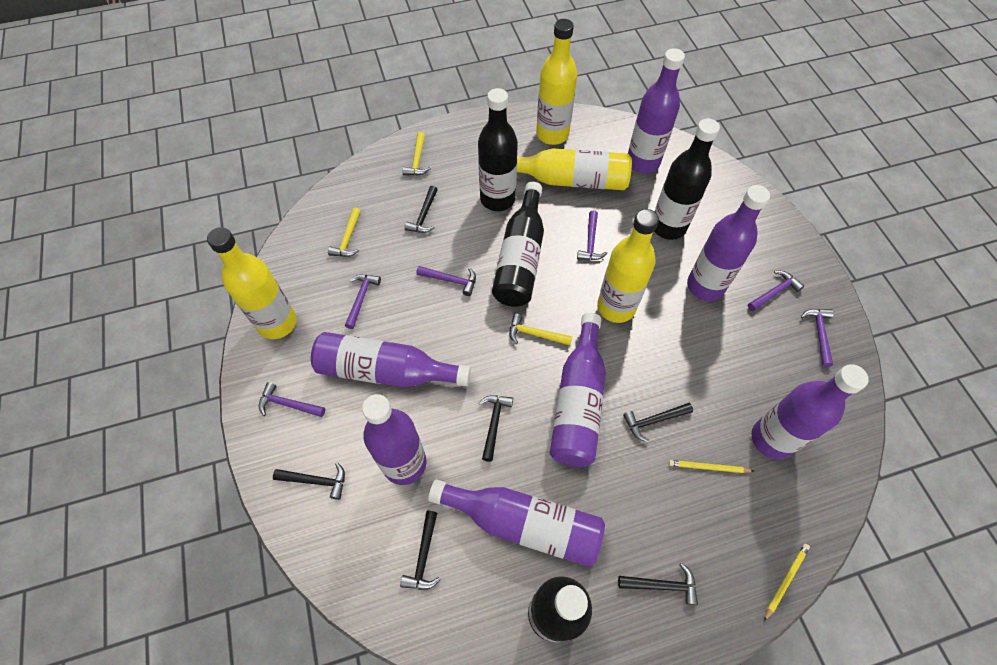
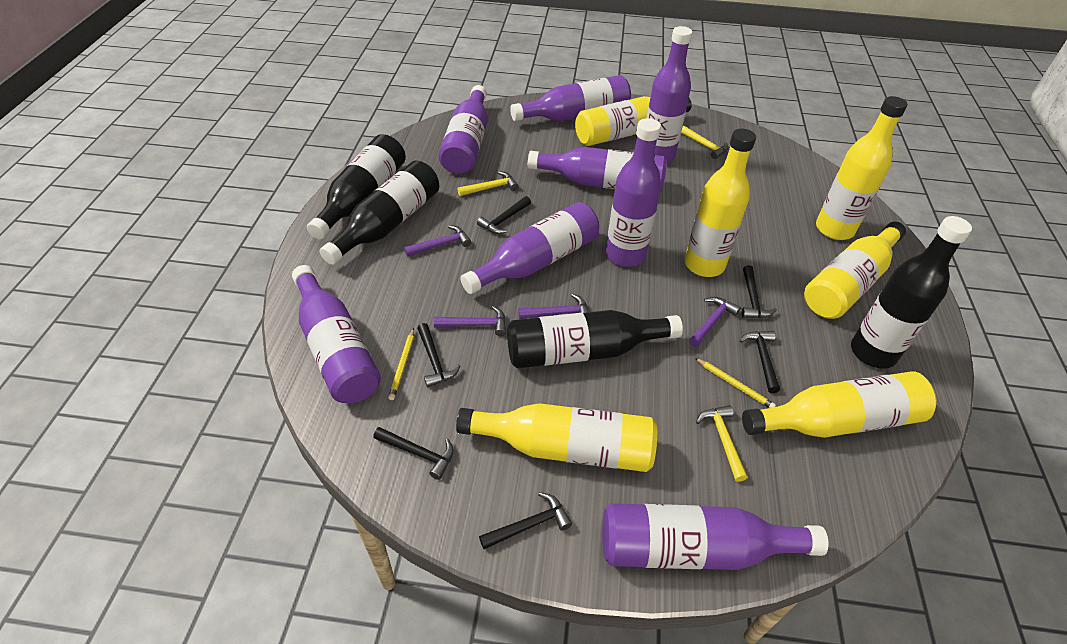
purple bottle: [311,332,471,388] [362,394,426,485] [428,479,605,567] [550,313,606,467] [628,48,685,173] [687,185,770,301] [751,364,869,460] = 7 -> [292,265,381,403] [439,85,488,174] [460,202,599,294] [510,75,631,121] [528,147,667,192] [602,503,829,570] [606,118,662,267] [647,26,692,163] = 8
purple hammer: [259,382,325,417] [345,275,381,329] [416,266,476,296] [577,211,607,260] [748,271,804,311] [801,309,834,367] = 6 -> [404,225,471,256] [434,306,506,336] [518,294,589,319] [689,297,741,347] = 4
yellow bottle: [207,227,297,339] [517,148,632,190] [536,19,577,145] [597,209,659,323] = 4 -> [456,403,657,472] [575,96,692,146] [685,129,756,277] [742,371,936,438] [804,222,906,319] [816,96,908,240] = 6

